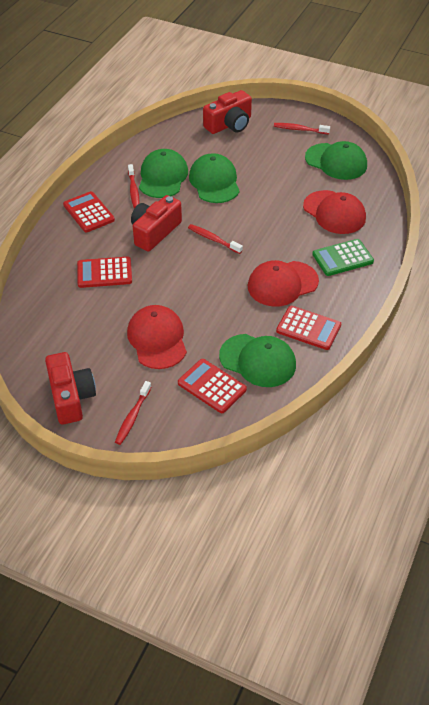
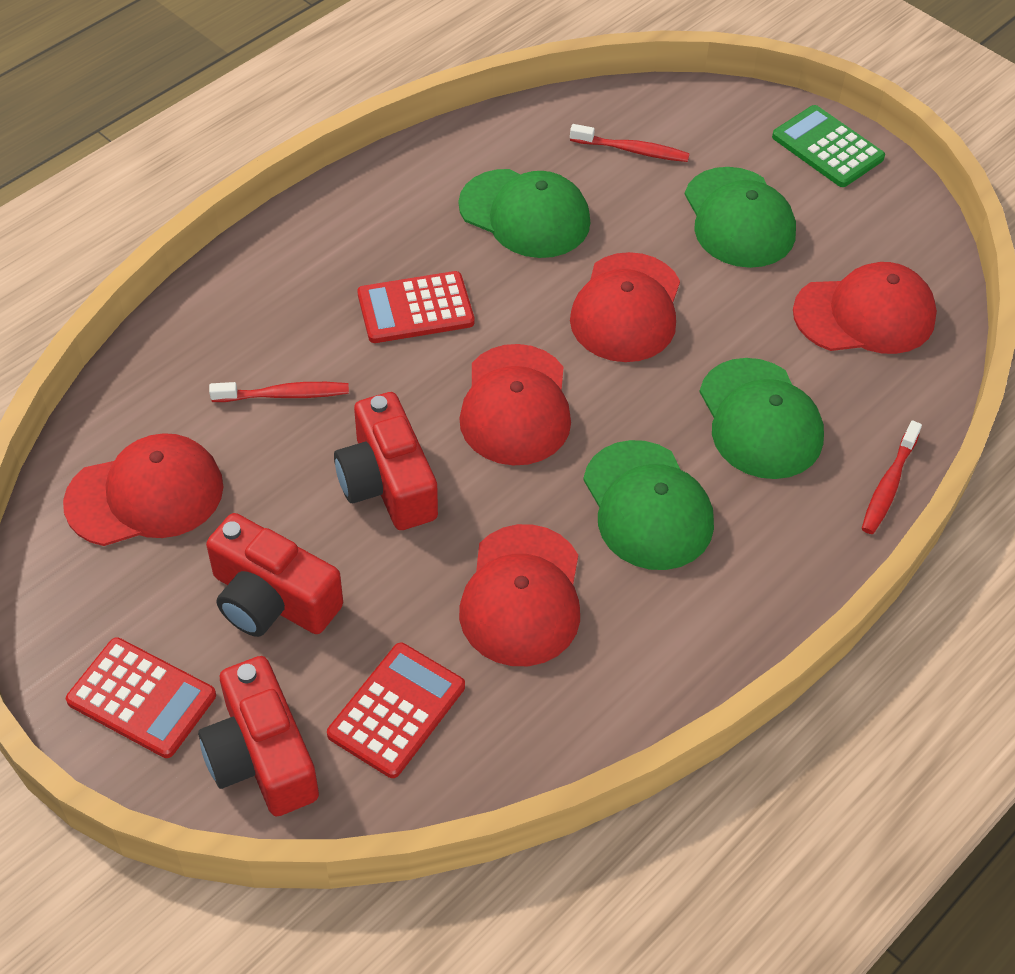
red calculator: [63,191,115,232] [77,257,132,288] [178,359,247,413] [276,306,341,350] = 4 -> [66,637,216,758] [327,643,465,778] [357,271,475,343] = 3
red cap: [127,305,187,369] [248,260,319,307] [303,190,366,234] = 3 -> [63,433,223,546] [459,344,571,466] [459,524,580,666] [570,252,680,362] [793,262,937,354] = 5
red toothbrush: [115,381,152,445] [128,164,139,208] [188,224,243,254] [274,123,330,134] = 4 -> [209,382,349,402] [570,124,690,162] [862,420,922,534] = 3

